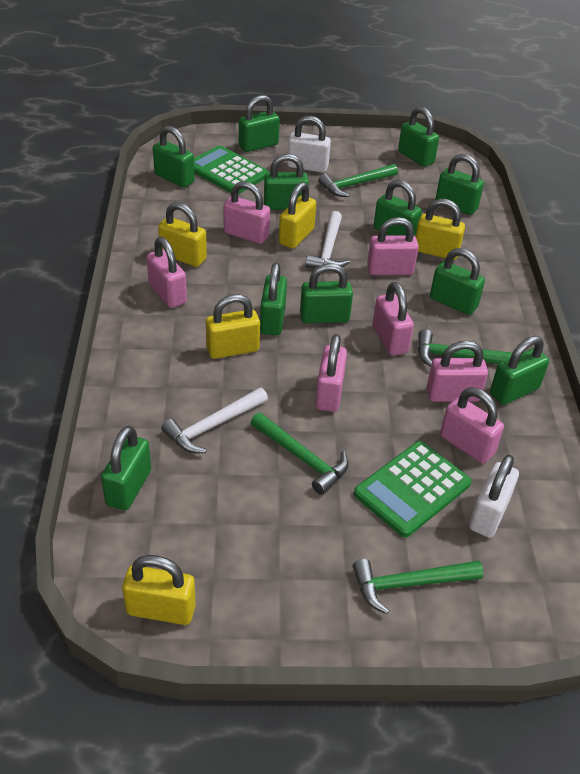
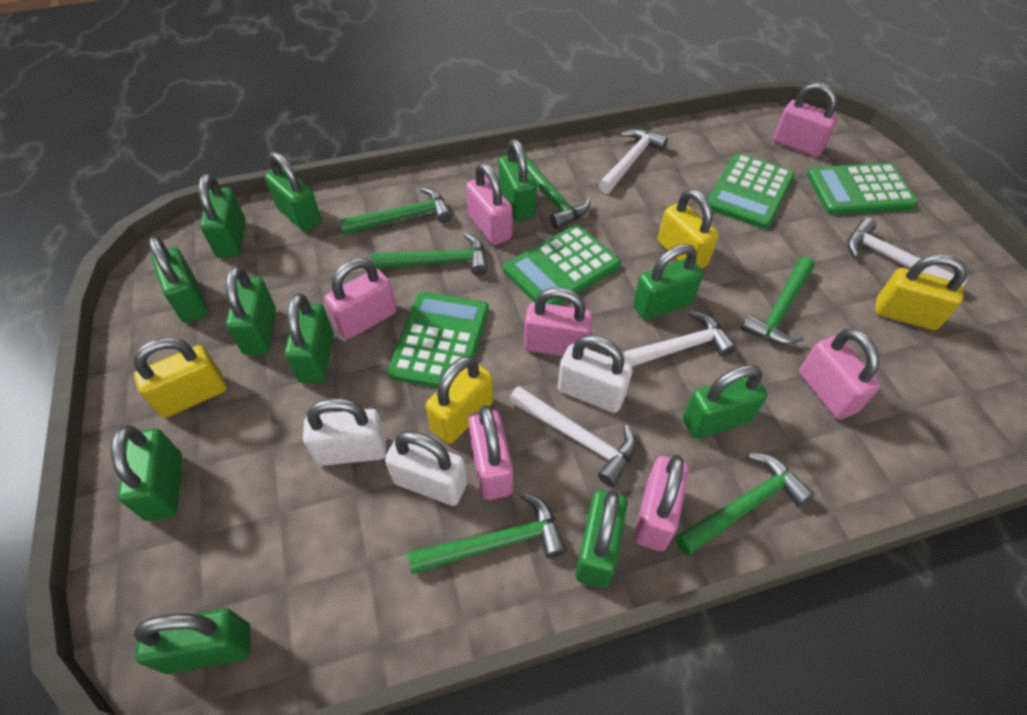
green calculator: [194,145,269,194] [354,441,471,537] = 2 -> [387,292,489,388] [503,225,621,305] [708,153,795,229] [807,163,918,215] = 4
green hammer: [251,412,348,495] [318,164,398,197] [353,559,484,614] [418,329,512,367] = 4 -> [339,187,452,235] [371,233,488,276] [407,492,567,574] [525,154,590,229] [675,453,814,555] [741,257,815,345] = 6
white hammer: [161,388,268,454] [305,211,350,268] = 2 -> [509,386,636,487] [598,129,668,194] [608,311,736,367] [847,218,967,286] = 4
white padlock: [287,116,331,173] [469,455,519,538] = 2 -> [303,398,386,466] [385,431,467,506] [558,335,633,413] = 3
yellow padlock: [122,555,196,625] [158,202,207,267] [206,294,260,359] [279,182,316,249] [415,199,465,260] = 5 -> [133,337,227,418] [426,356,493,444] [658,189,719,269] [875,254,967,330] = 4

